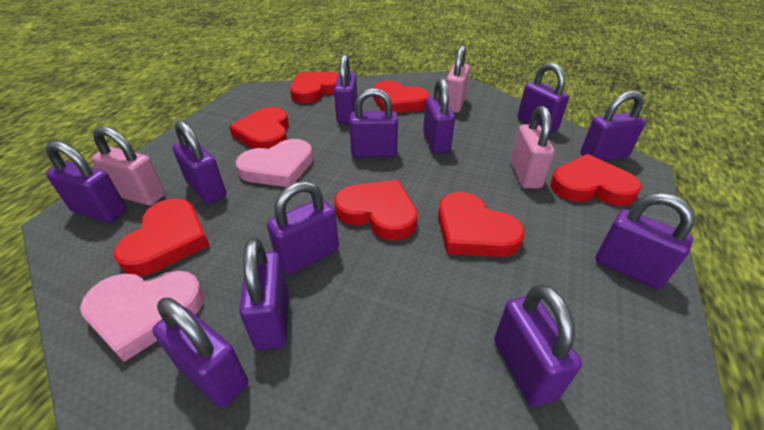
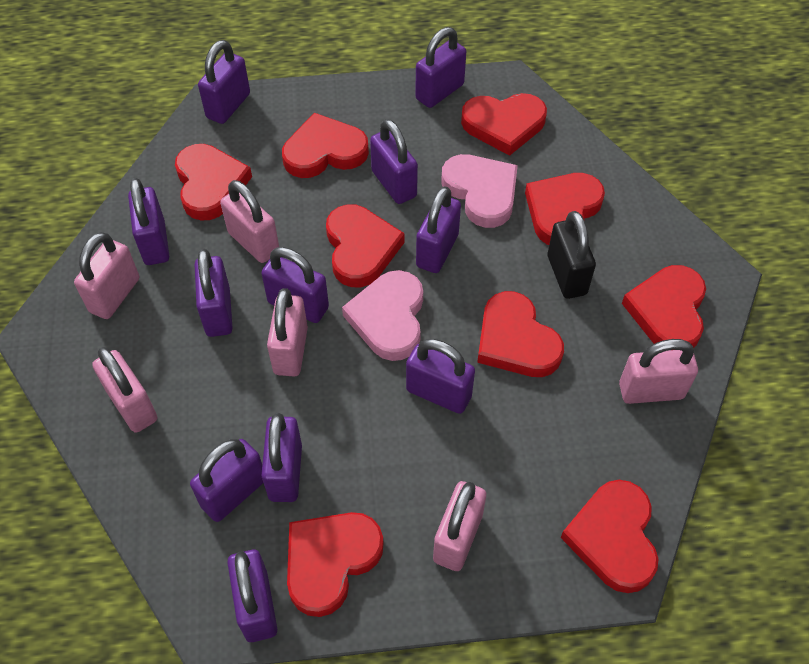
black padlock: none = 0 -> [548,211,596,299] = 1
pink padlock: [92,126,165,206] [446,45,470,113] [511,106,555,189] = 3 -> [74,232,139,319] [92,347,157,433] [220,180,279,263] [267,288,308,376] [433,481,486,571] [619,339,698,404] = 6
purple padlock: [46,141,127,223] [152,298,248,408] [172,120,226,204] [239,237,289,350] [267,181,339,274] [334,54,357,123] [349,88,398,157] [423,78,455,154] [494,285,582,407] [518,63,569,133] [580,91,646,161] [596,193,695,289] = 12 -> [128,178,169,265] [190,439,263,522] [195,249,233,337] [198,40,250,124] [227,550,277,642] [261,247,329,323] [261,413,302,502] [370,119,418,204] [406,339,475,414] [415,27,466,108] [416,186,461,273] = 11
red heart: [114,199,210,276] [229,107,289,149] [290,72,339,103] [334,180,418,241] [373,81,430,113] [438,192,525,257] [550,154,642,206] = 7 -> [175,144,252,221] [282,113,369,178] [287,512,384,617] [326,204,405,287] [461,93,547,156] [477,291,564,377] [525,173,605,245] [561,480,659,593] [622,265,706,348] = 9

